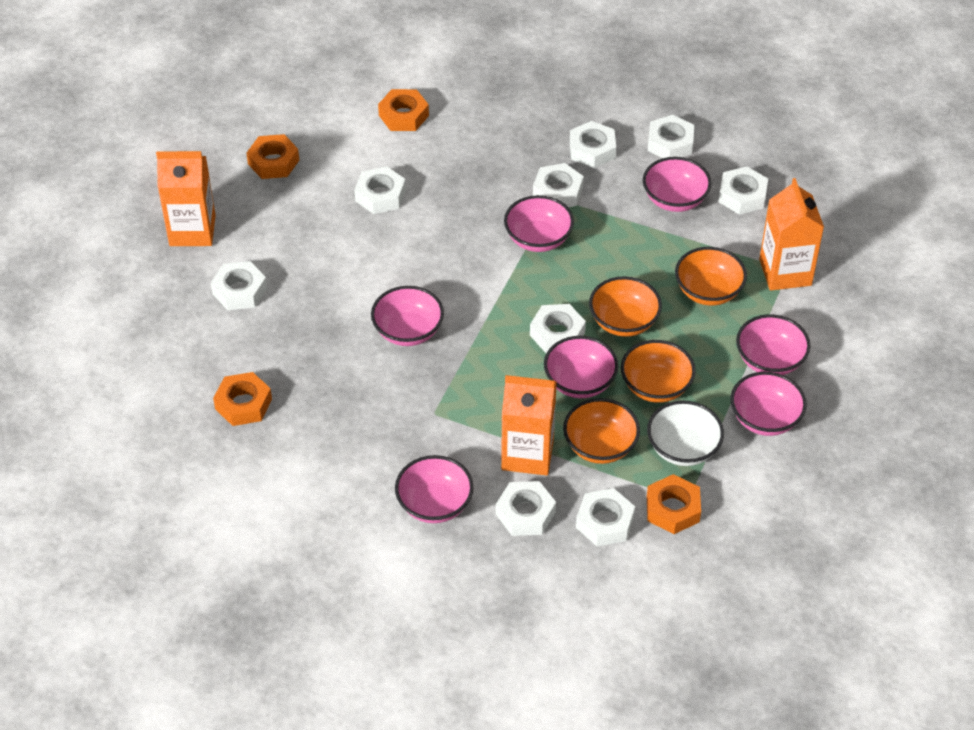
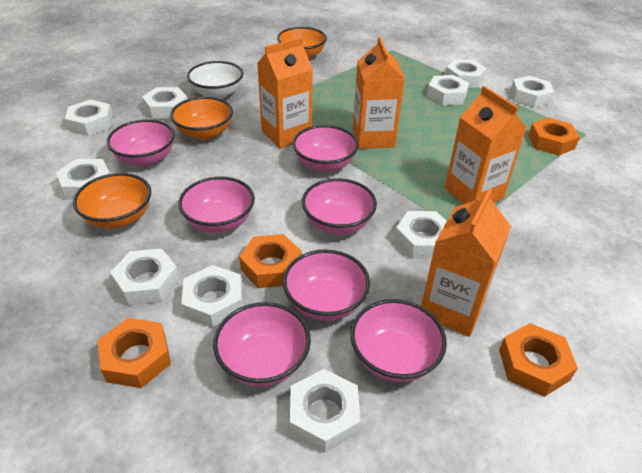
orange bowl: [563,398,640,464] [589,276,662,337] [621,340,696,403] [675,247,747,305] = 4 -> [73,173,151,229] [170,97,233,140] [277,27,327,59] = 3
orange carton: [156,151,216,246] [501,375,557,475] [759,178,824,291] = 3 -> [257,37,313,149] [353,37,405,149] [421,189,511,336] [445,86,527,204] = 4
white nut: [211,261,267,310] [355,166,406,214] [496,481,556,536] [530,304,586,353] [533,163,584,207] [570,121,616,168] [576,488,635,546] [648,115,694,158] [718,167,768,215] = 9 -> [56,159,110,200] [65,100,113,136] [110,249,180,306] [142,87,187,119] [181,265,243,328] [290,369,360,453] [394,211,447,259] [427,75,469,105] [445,59,487,88] [510,76,554,108] = 10

